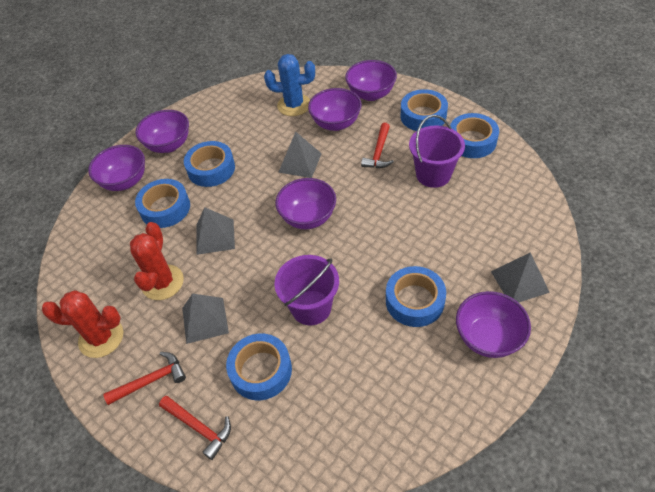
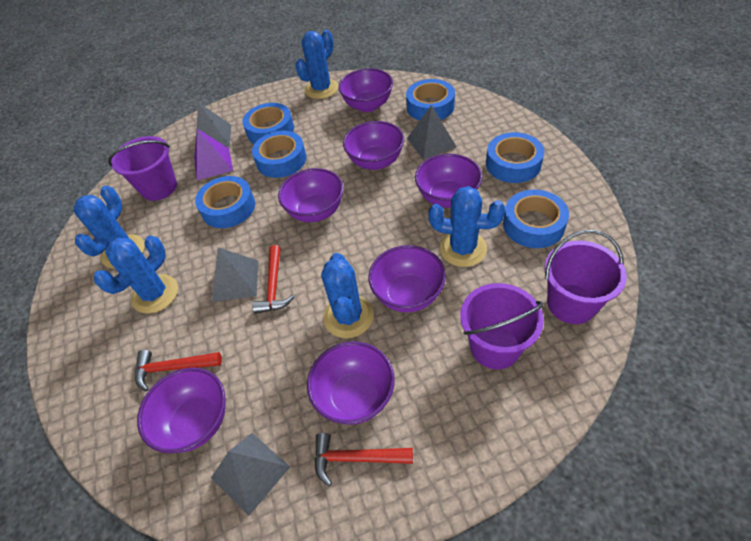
blue cactus: [264,54,315,116] = 1 -> [74,185,145,269] [94,235,178,314] [295,30,338,99] [321,253,374,338] [428,186,505,267] = 5
purple bowl: [88,145,145,191] [135,110,189,153] [275,178,336,229] [308,88,362,131] [345,60,397,101] [456,291,531,358] = 6 -> [137,367,226,453] [278,168,344,222] [307,341,395,425] [338,68,393,112] [343,121,404,170] [368,245,446,312] [415,154,482,208] = 7
purple bucket: [274,255,339,325] [409,115,465,188] = 2 -> [108,136,177,201] [460,283,544,369] [544,230,627,324] = 3
purple pyramid: none = 0 -> [194,129,233,180] = 1
red cactus: [42,291,123,358] [130,222,184,300] = 2 -> none = 0

